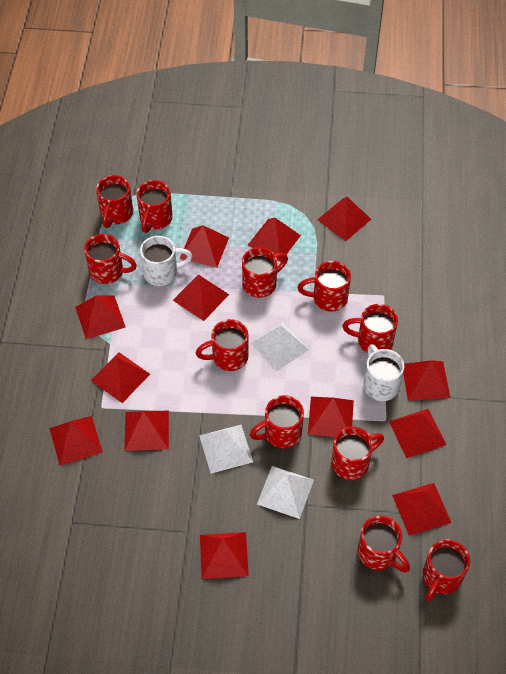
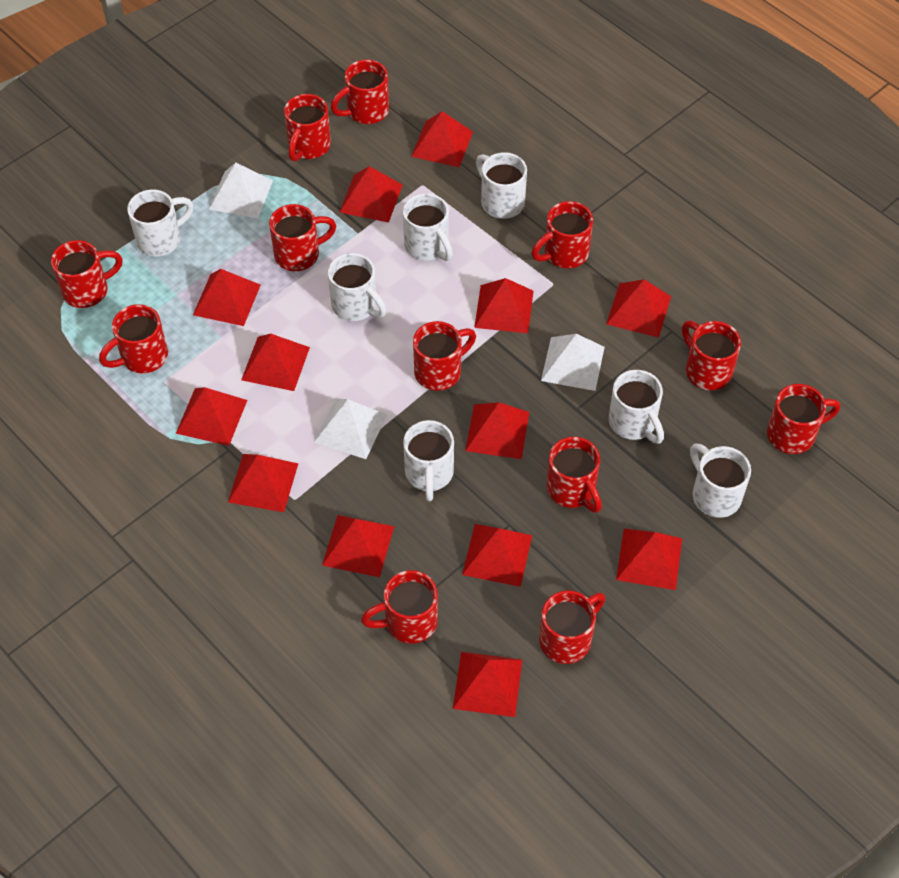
red mug: [84,234,137,284] [96,175,133,228] [136,180,173,233] [196,319,249,371] [242,247,288,298] [250,395,304,448] [297,261,351,312] [331,426,384,480] [342,304,398,353] [358,515,410,572] [423,539,470,602] = 11 -> [51,240,123,308] [99,304,168,373] [269,204,336,271] [284,94,331,162] [331,60,389,124] [361,570,438,644] [413,321,476,391] [532,201,593,268] [539,590,606,664] [547,437,602,513] [682,321,741,390] [767,384,840,454] = 12
white mug: [140,236,193,286] [363,344,404,401] = 2 -> [127,189,193,256] [328,253,387,321] [403,193,453,261] [403,420,454,501] [476,152,527,219] [609,370,664,444] [690,443,751,518] = 7

